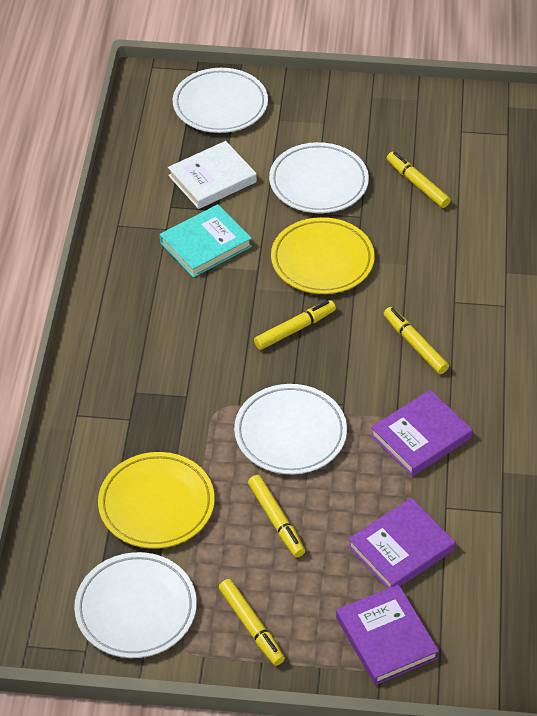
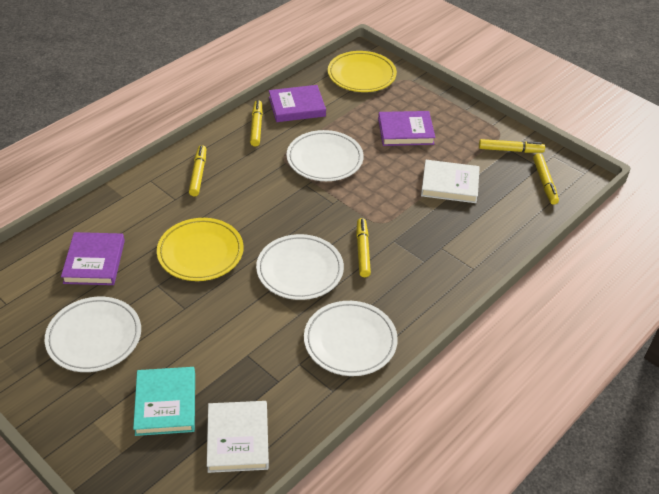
white book: [168,141,257,209] = 1 -> [207,401,269,473] [421,160,480,203] = 2

